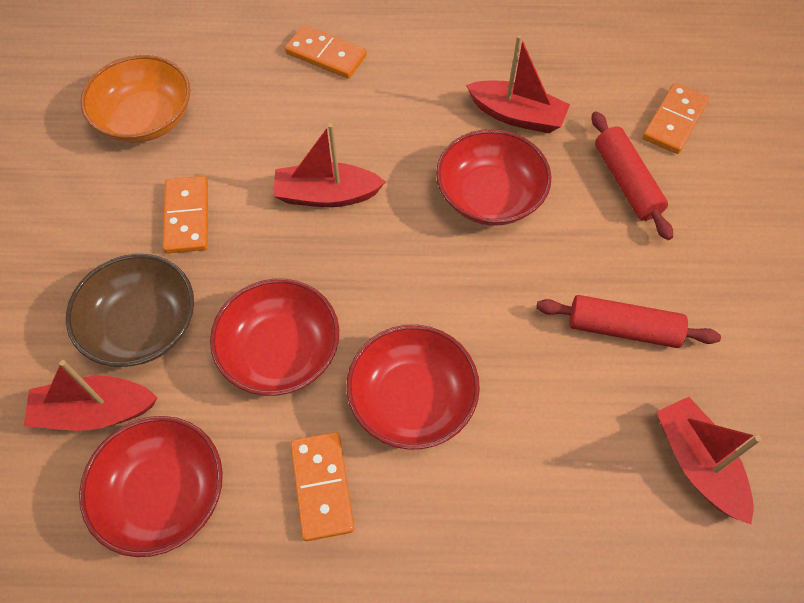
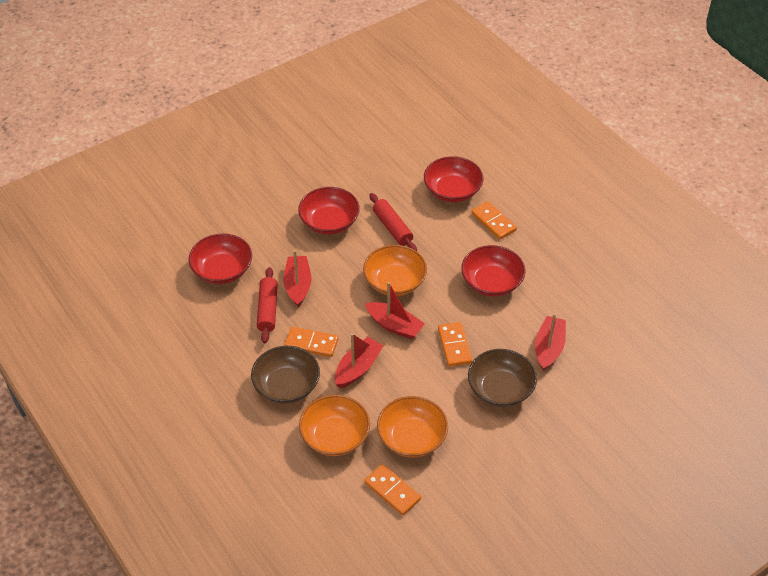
brown bowl: [66,254,194,367] = 1 -> [251,346,320,404] [468,349,537,407] = 2
orange bowl: [81,55,190,143] = 1 -> [299,395,370,456] [363,245,427,296] [377,396,448,457] = 3

